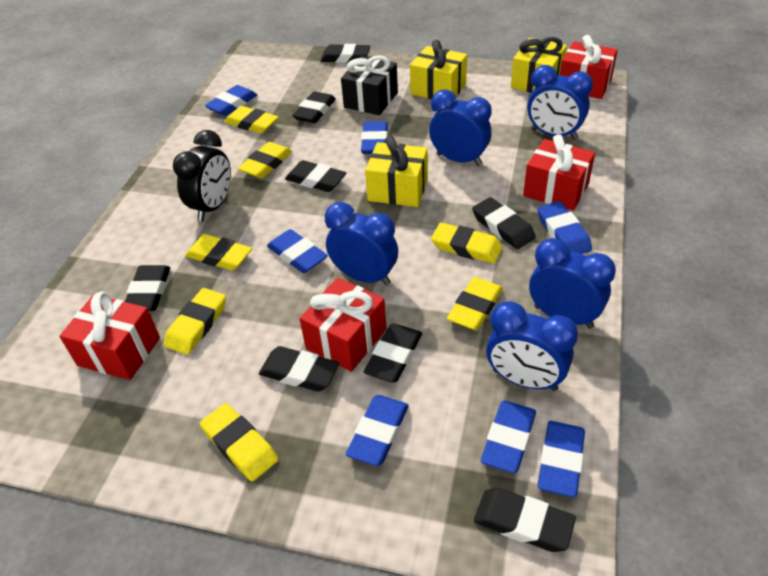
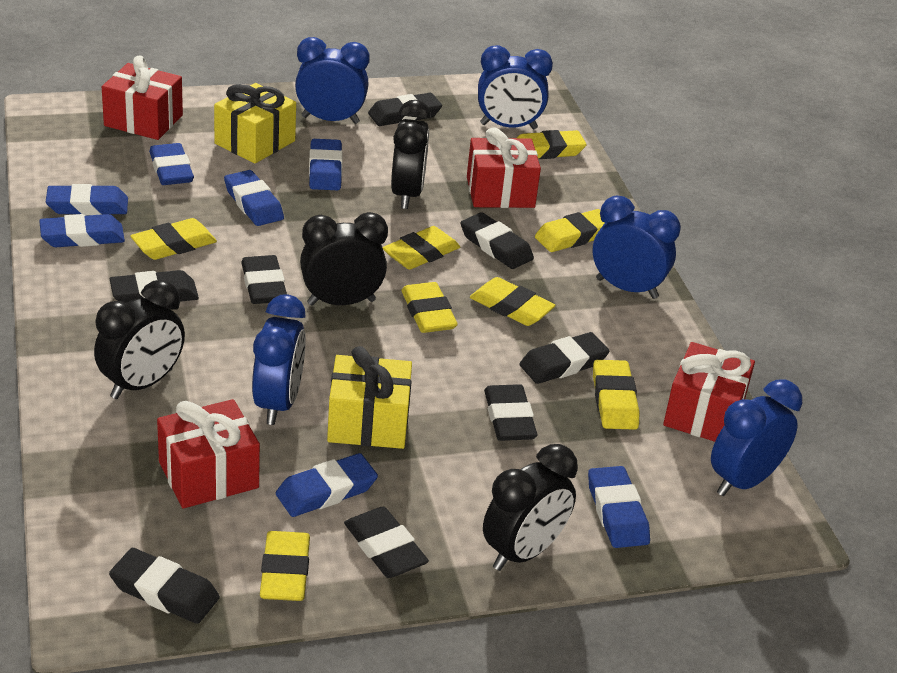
black clock: [173,130,231,221] = 1 -> [94,280,185,399] [300,212,388,306] [391,100,431,209] [483,444,578,571] = 4
black gift: [341,55,398,115] = 1 -> none = 0
yellow eraser: [164,288,226,355] [185,234,252,271] [200,403,278,482] [225,106,278,134] [238,142,292,178] [431,223,503,264] [447,277,503,330] = 7 -> [130,218,217,260] [260,531,310,601] [383,226,460,270] [401,282,458,333] [470,277,556,326] [517,130,587,159] [535,209,605,252] [593,360,640,430] = 8
yellow gift: [365,136,428,207] [410,40,467,99] [511,37,567,93] = 3 -> [214,83,296,164] [327,346,412,449] = 2

